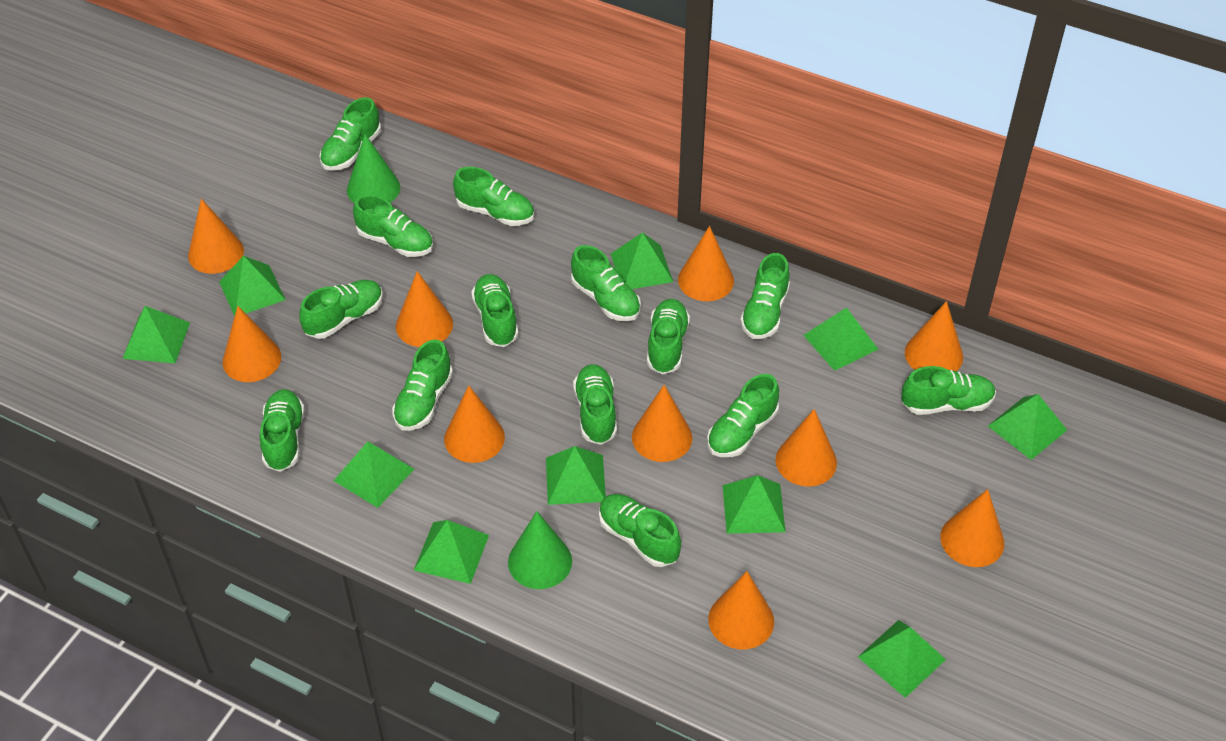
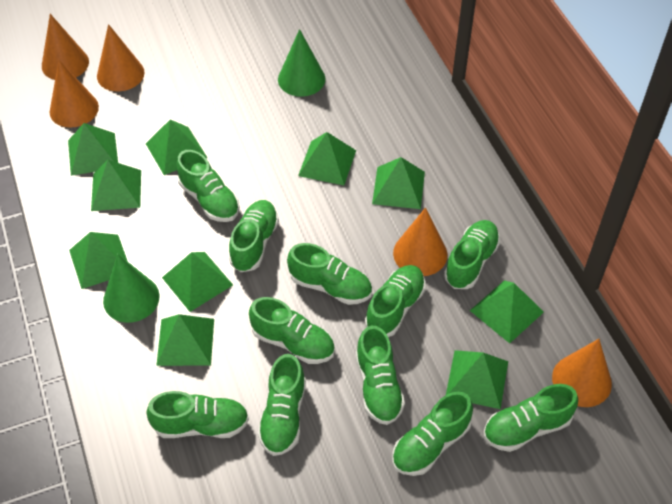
green shoe: [260,389,305,472] [299,280,383,339] [320,97,381,171] [353,195,433,257] [392,340,453,431] [453,167,534,226] [471,274,518,347] [571,245,641,321] [573,364,617,445] [599,494,681,567] [647,299,690,374] [707,374,779,457] [740,253,790,339] [902,366,996,415] = 14 -> [146,391,249,438] [177,150,240,222] [229,200,279,272] [249,297,335,364] [258,354,306,456] [287,243,372,305] [356,326,405,425] [365,265,425,337] [392,392,473,476] [444,220,500,289] [484,384,578,452] = 11
orange cone: [188,199,244,274] [223,306,281,382] [396,271,453,347] [444,386,505,463] [632,385,692,462] [678,226,734,301] [708,571,774,649] [776,409,837,487] [905,301,963,371] [940,489,1004,567] = 10 -> [42,14,89,80] [50,60,99,128] [97,24,145,91] [393,207,447,276] [552,339,612,407] = 5

